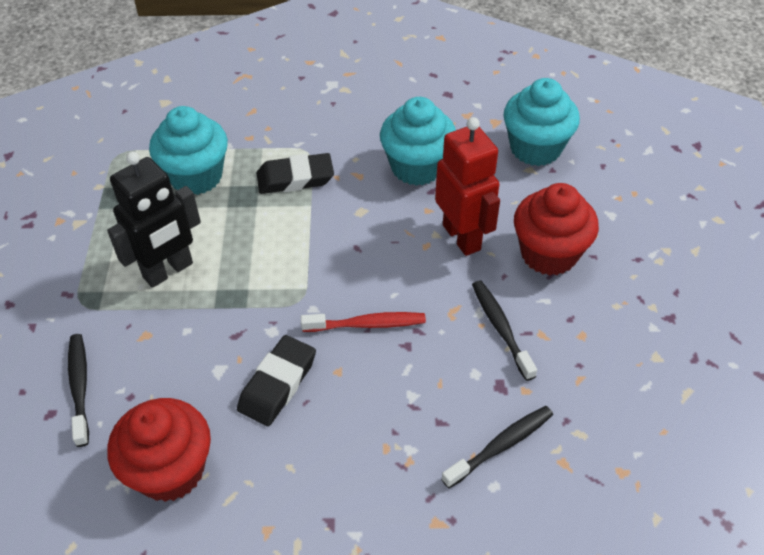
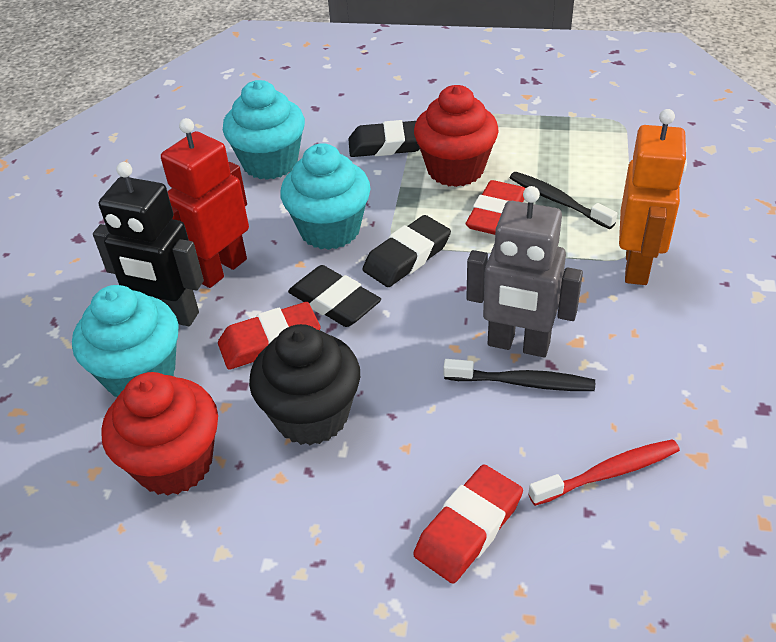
black cupcake: none = 0 -> [249,324,360,446] = 1
black eraser: [237,335,316,426] [257,153,334,194] = 2 -> [288,265,381,327] [348,120,420,157] [363,215,451,287] = 3
black toothbrush: [68,334,89,447] [441,406,553,488] [472,281,537,381] = 3 -> [444,359,595,391] [510,172,617,229] = 2
grey robot: none = 0 -> [466,186,583,357] = 1
orange robot: none = 0 -> [619,109,687,285] = 1
red eraser: none = 0 -> [218,302,320,370] [413,464,523,583] [466,180,526,235] = 3

